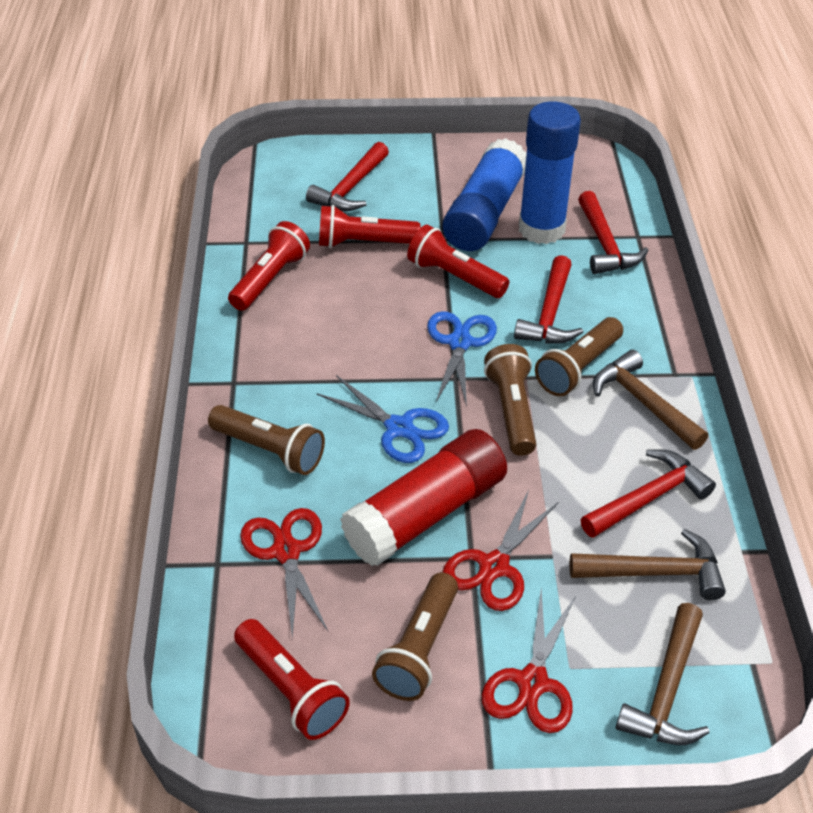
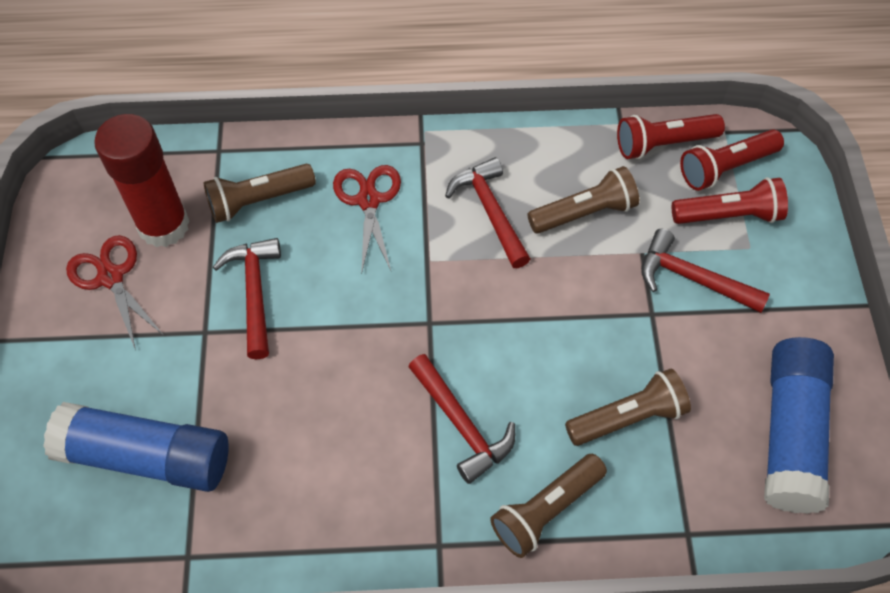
blue scissors: [317,375,449,463] [427,311,497,407] = 2 -> none = 0
brown hammer: [570,529,726,600] [593,350,708,450] [616,603,710,745] = 3 -> none = 0
red flashlight: [228,221,310,311] [234,619,350,740] [319,205,420,248] [407,224,509,298] = 4 -> [617,114,725,159] [672,177,788,224] [680,129,784,191] = 3
red scissors: [240,508,328,638] [442,490,558,611] [482,589,576,733] = 3 -> [66,235,163,348] [333,165,401,274] = 2

